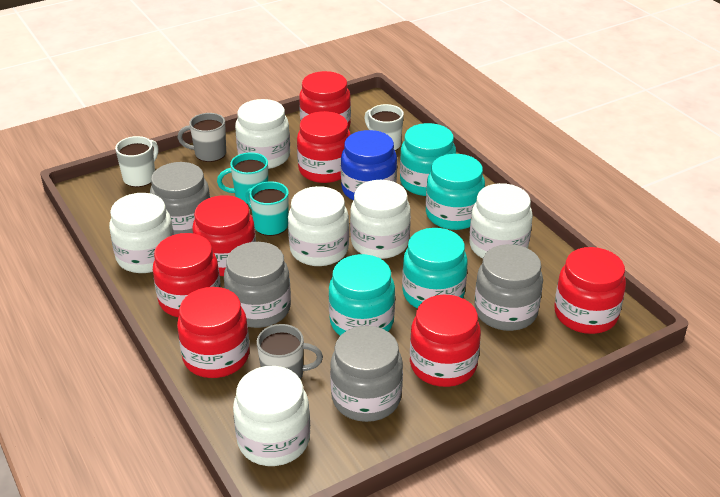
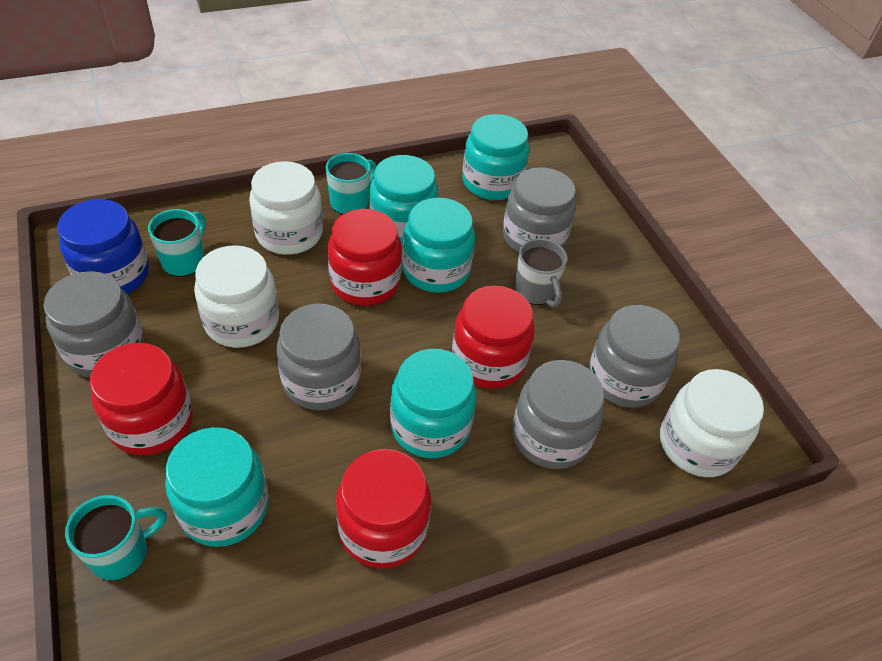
grey jar: [150,162,210,235] [224,242,291,328] [330,326,403,422] [474,244,543,331] = 4 -> [43,271,144,377] [277,303,361,410] [503,167,576,253] [512,360,605,469] [588,305,680,408] = 5
grey mug: [178,113,226,162] [257,324,323,379] = 2 -> [515,239,567,307] = 1
red jar: [153,233,221,317] [177,287,250,378] [193,195,256,276] [297,111,351,183] [299,71,351,129] [410,295,481,387] [554,247,626,334] = 7 -> [90,343,193,455] [328,209,402,306] [336,449,431,569] [452,286,534,389] = 4
turquoise jar: [328,254,395,336] [400,123,456,196] [402,228,468,308] [426,154,485,230] = 4 -> [165,427,269,547] [369,155,438,246] [390,349,476,458] [402,198,475,293] [462,114,529,200] = 5
turquoise mug: [217,152,268,205] [245,181,289,236] = 2 -> [65,495,167,580] [148,209,205,277] [326,153,376,215] = 3
white jar: [109,193,174,273] [233,366,310,466] [235,99,290,169] [288,186,349,266] [350,180,411,259] [469,183,533,258] = 6 -> [194,245,279,348] [249,161,323,255] [660,369,764,477] = 3
white mug: [115,136,158,187] [364,104,404,151] = 2 -> none = 0

